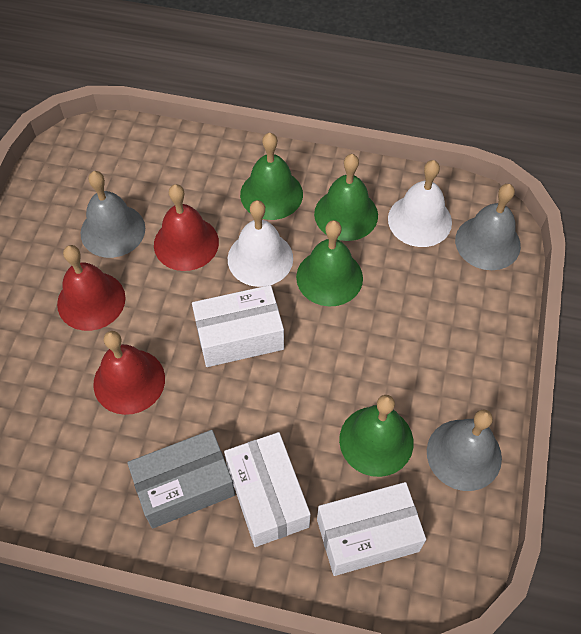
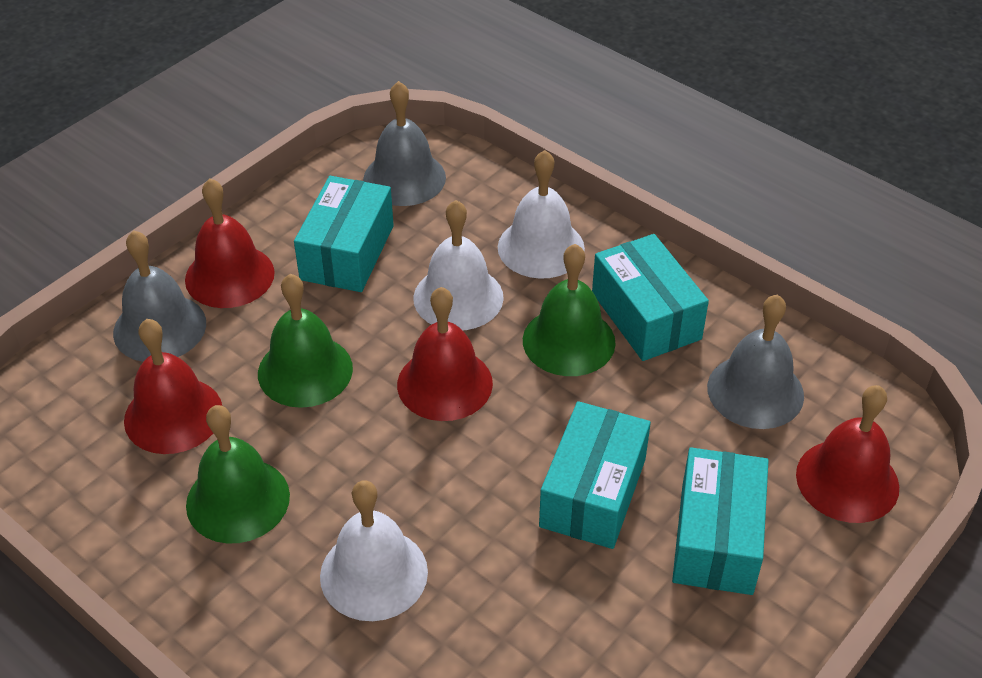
green bell: [240,133,303,220] [296,220,363,306] [314,154,378,241] [339,395,414,477] = 4 -> [186,405,290,544] [258,274,353,408] [523,244,616,376] = 3
grey box: [127,430,235,529] = 1 -> none = 0
red bell: [57,245,126,331] [93,331,165,415] [154,184,219,271] = 3 -> [124,319,222,454] [185,178,275,308] [397,287,493,421] [796,385,899,523] = 4
turquoise box: none = 0 -> [294,176,394,292] [539,401,651,549] [592,234,709,361] [672,447,769,595] = 4
white bell: [228,200,293,287] [388,160,452,247] = 2 -> [320,480,428,621] [413,200,504,330] [498,150,585,279] = 3
white box: [192,285,284,367] [224,432,311,547] [317,482,426,576] = 3 -> none = 0

